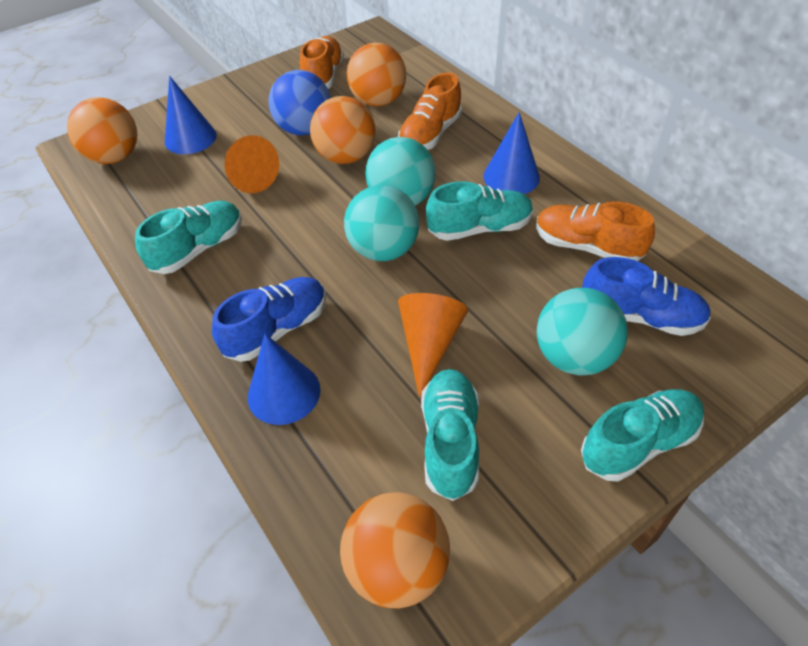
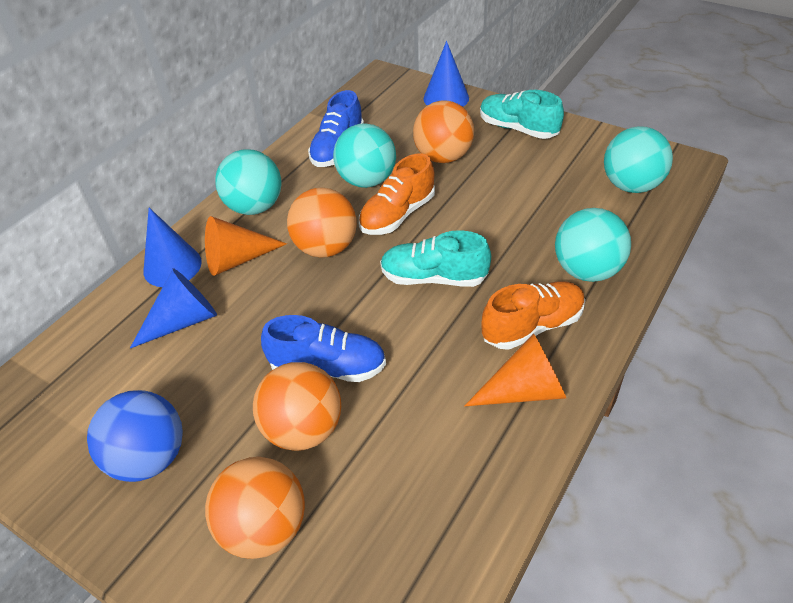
orange shoe: [300,36,344,89] [398,72,462,150] [536,201,655,261] = 3 -> [359,154,435,235] [481,281,585,350] = 2
turquoise ball: [344,185,419,261] [365,137,436,206] [537,288,628,376] = 3 -> [215,149,282,215] [333,123,396,188] [555,208,631,282] [604,126,673,193] = 4
turquoise shoe: [135,201,242,274] [421,369,479,501] [426,181,533,241] [581,389,704,482] = 4 -> [380,230,491,287] [480,90,564,139] = 2

